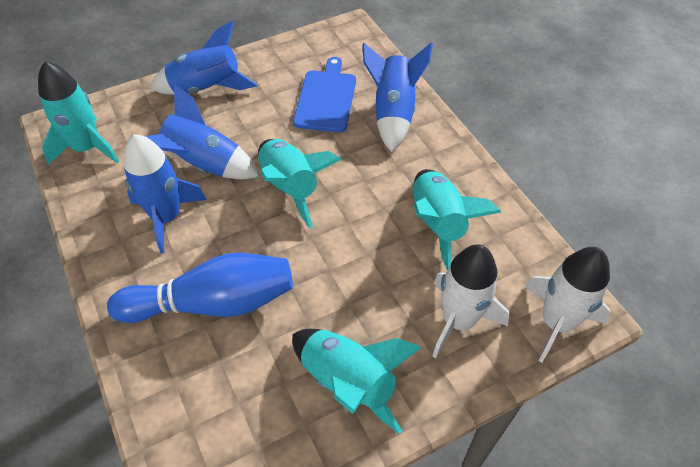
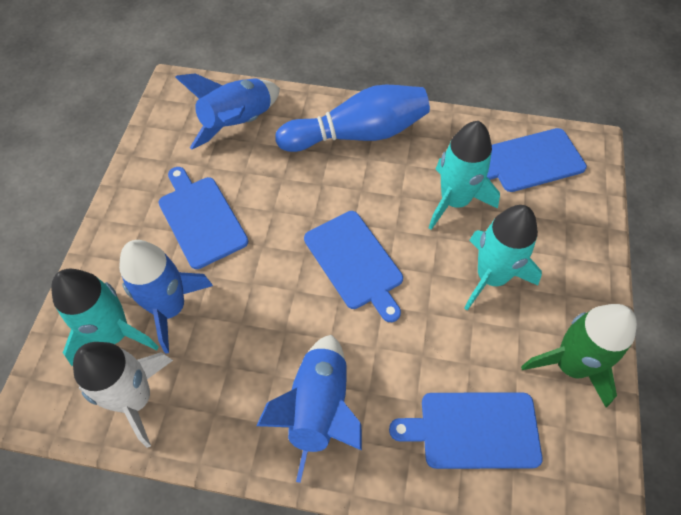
blue cutting board: [293,57,356,132] = 1 -> [158,167,248,269] [304,211,403,322] [389,392,543,469] [487,128,587,192] = 4
blue rocket: [123,134,207,254] [145,84,259,180] [150,21,258,95] [363,42,433,152] = 4 -> [119,240,213,353] [175,73,280,150] [256,335,362,483] = 3
green rocket: none = 0 -> [521,304,637,408] = 1
turquoise rocket: [38,61,119,165] [258,139,342,228] [292,329,422,434] [413,169,501,270] = 4 -> [51,269,159,366] [429,121,500,230] [464,205,542,311] = 3
white rocket: [432,244,509,358] [525,247,611,362] = 2 -> [73,342,173,448] = 1

